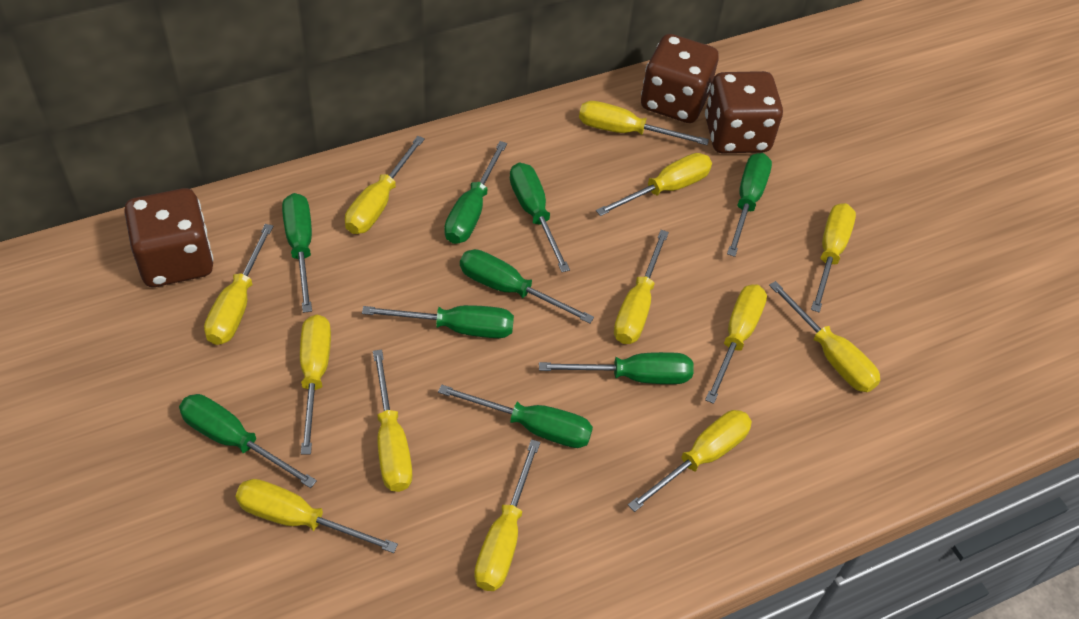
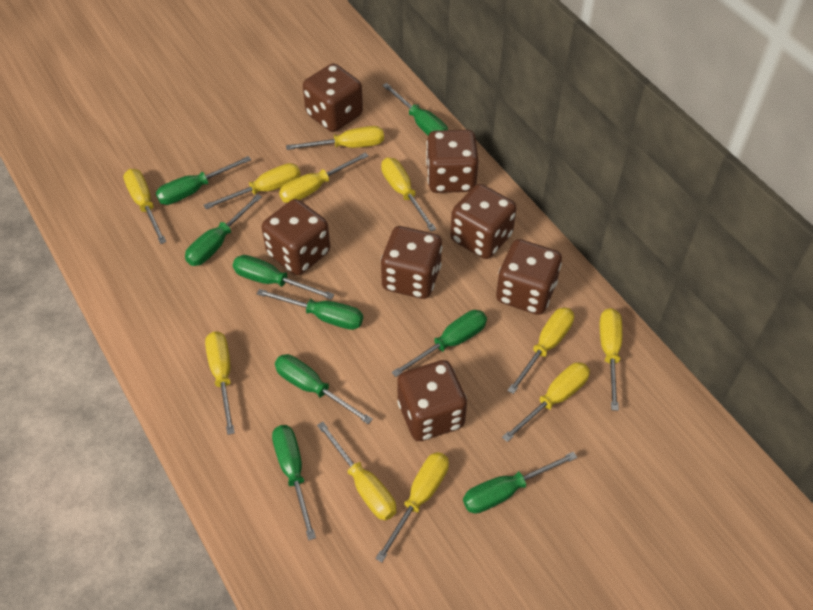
brown dice: [124,188,214,287] [641,34,719,123] [705,71,783,154] = 3 -> [262,199,330,275] [303,63,363,132] [381,226,442,299] [397,360,467,441] [426,130,478,193] [450,184,517,259] [496,239,562,315] = 7
yellow screwdriver: [204,224,273,345] [235,479,398,553] [300,315,331,455] [345,136,425,234] [373,349,412,492] [474,439,540,591] [579,101,709,145] [596,153,712,216] [614,230,669,344] [628,410,752,512] [705,285,767,404] [769,281,880,392] [811,203,856,312] = 13 -> [123,169,166,244] [204,163,300,209] [205,331,235,435] [279,152,369,203] [286,126,384,150] [317,422,396,521] [375,452,449,562] [381,158,436,231] [502,362,590,442] [507,307,574,394] [600,308,622,411] = 11

